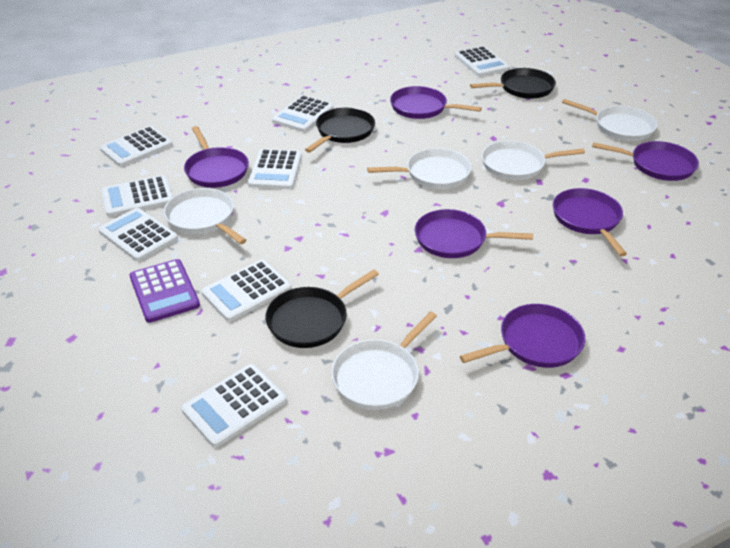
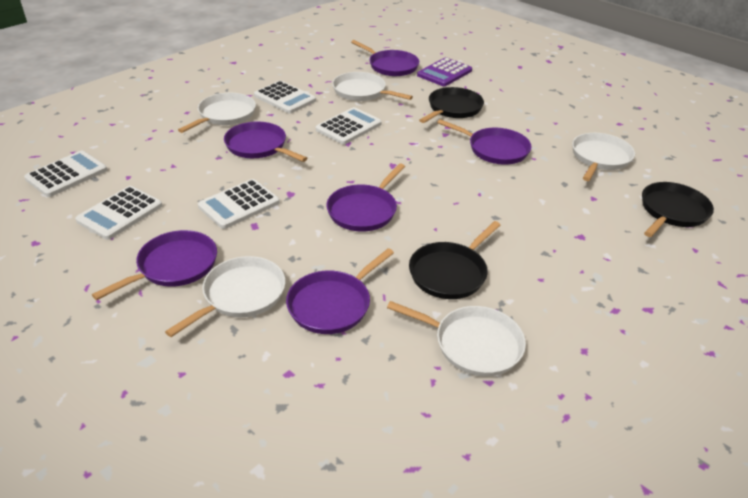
white calculator: [98,208,178,261] [100,126,173,167] [101,175,173,217] [181,364,287,447] [201,260,291,322] [248,149,302,189] [272,95,334,132] [455,46,509,76] = 8 -> [24,151,107,197] [75,186,163,240] [198,179,280,229] [254,81,316,114] [316,107,382,145] = 5

